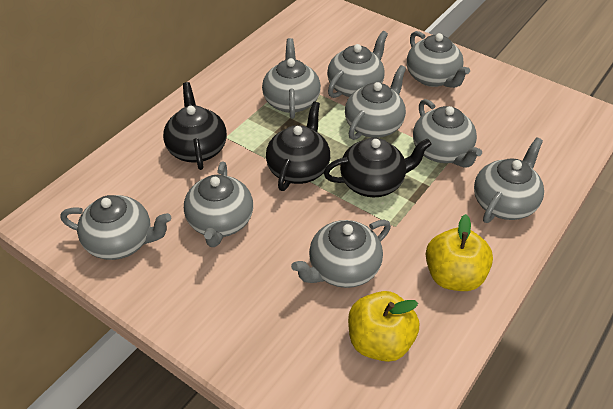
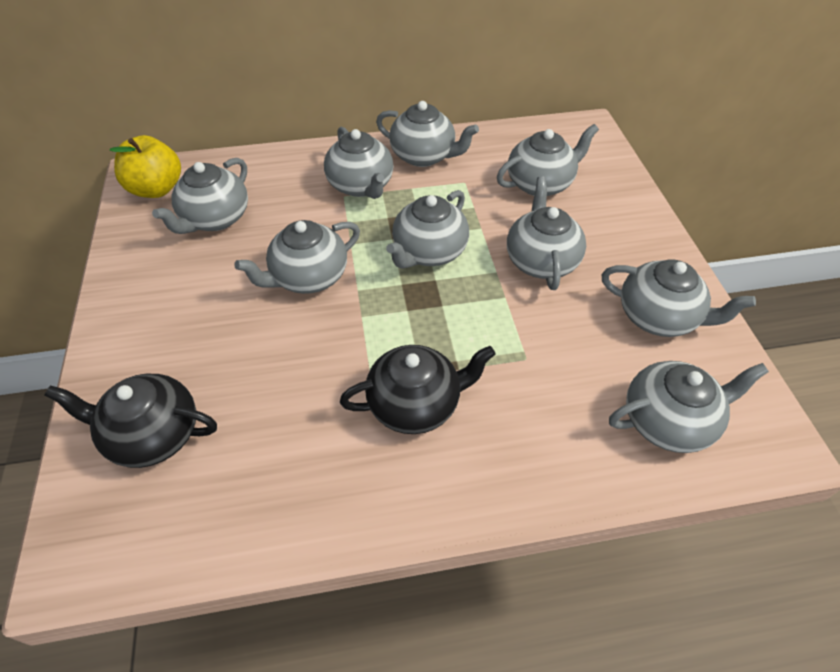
black teapot: [163,82,227,170] [266,102,330,191] [324,138,432,197] = 3 -> [44,374,217,468] [340,345,495,434] = 2
yellow apple: [348,291,419,362] [426,214,493,291] = 2 -> [110,135,181,198] = 1

